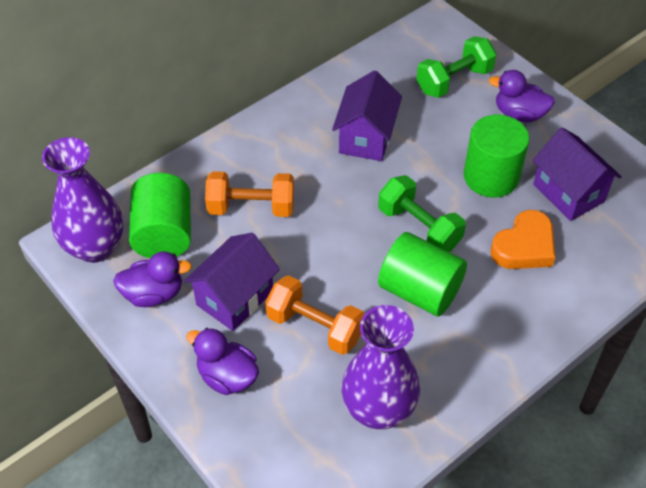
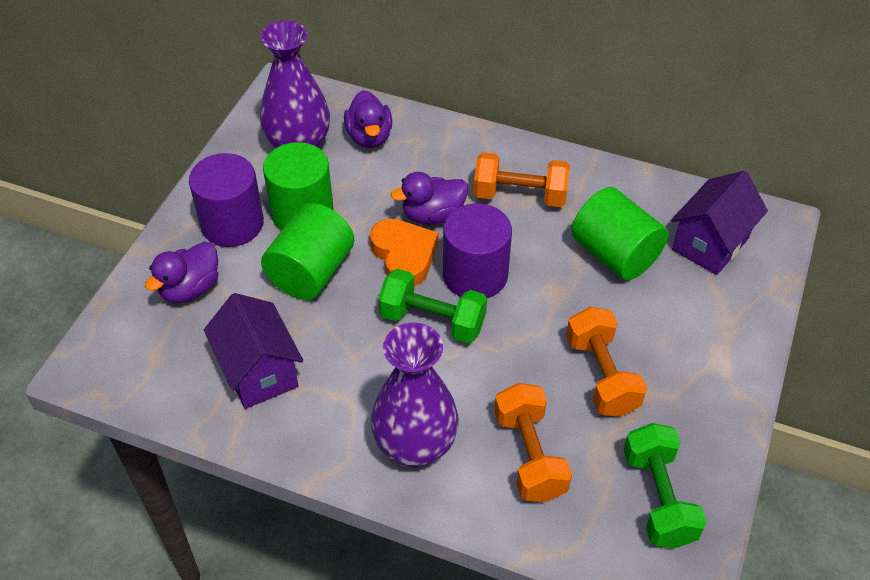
orange dumbbell: [205,171,294,217] [265,275,364,355] = 2 -> [474,152,570,207] [494,383,572,502] [566,307,647,417] = 3
purple cylinder: none = 0 -> [189,153,264,247] [443,203,512,298] = 2
purple house: [184,233,280,331] [332,70,402,161] [532,127,622,221] = 3 -> [204,293,303,409] [671,171,768,275] = 2

